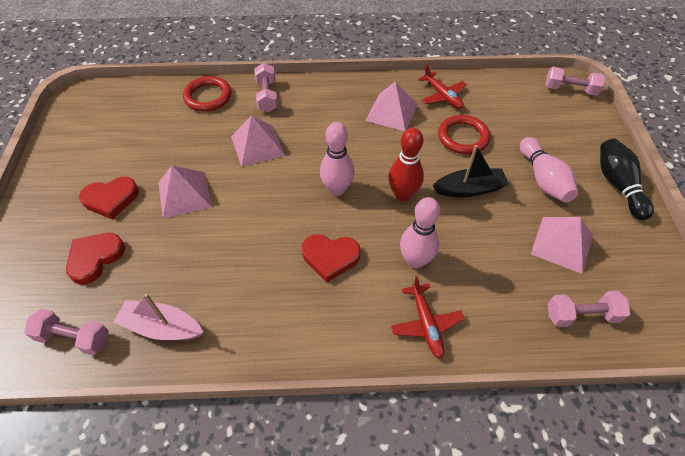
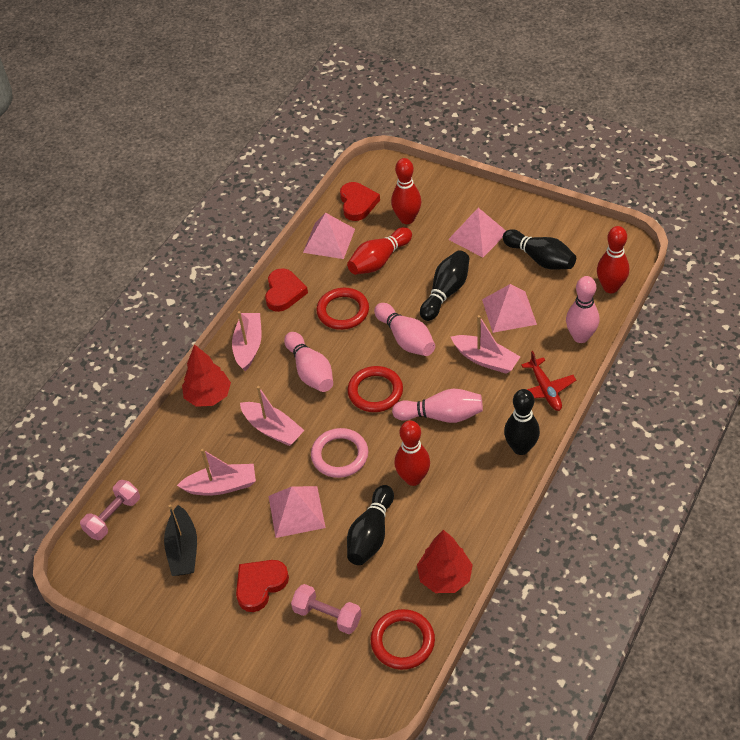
black bowling pin: [600,139,654,220] = 1 -> [347,485,394,565] [420,250,470,321] [503,229,576,270] [504,389,540,455] = 4
pink boat: [114,293,203,340] = 1 -> [177,449,256,496] [232,311,262,371] [240,386,305,446] [451,315,520,374] = 4
pink bowling pin: [320,122,355,196] [400,197,440,268] [520,137,578,203] = 3 -> [284,332,333,392] [374,303,435,356] [392,389,483,423] [566,276,599,343] = 4
pink dumbbell: [24,308,109,355] [254,63,278,112] [545,67,605,96] [548,291,630,327] = 4 -> [80,480,140,540] [291,584,362,634] = 2
pink ring: none = 0 -> [311,428,368,478] = 1
red bowling pin: [388,128,424,201] = 1 -> [347,227,412,275] [391,158,421,224] [394,421,430,486] [597,226,629,293] = 4
red plane: [391,276,464,359] [418,65,467,109] = 2 -> [521,351,576,411] = 1
red ring: [183,76,232,112] [438,115,490,154] = 2 -> [316,288,369,330] [347,366,403,412] [371,609,435,670] = 3
red tree: none = 0 -> [182,344,231,407] [417,530,473,593] = 2

